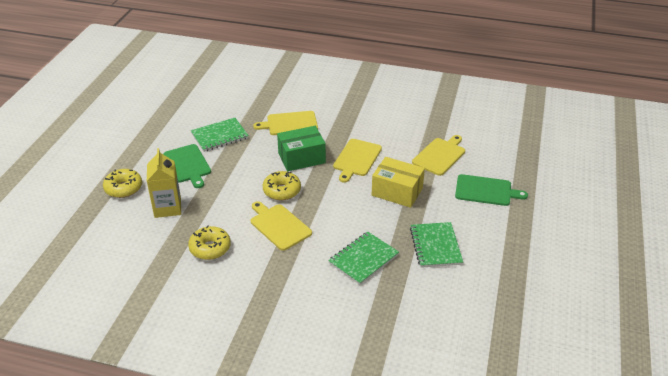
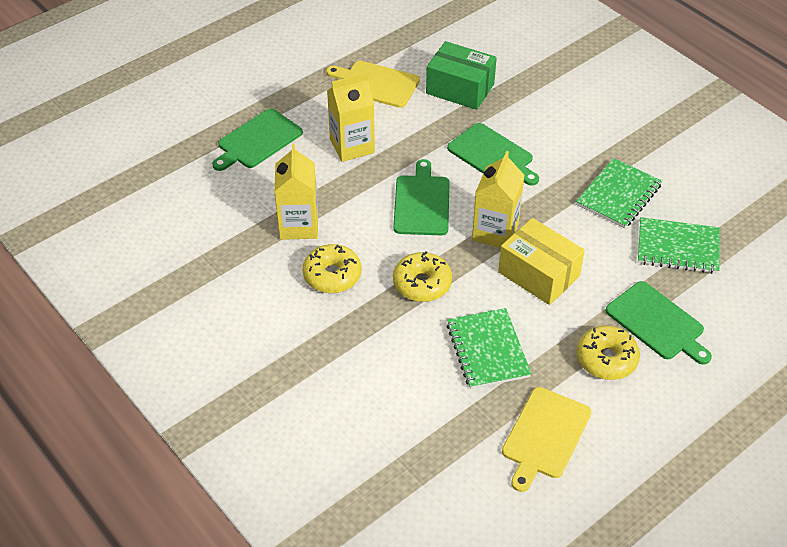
green cutting board: [163,144,211,188] [455,174,528,206] = 2 -> [212,108,303,171] [393,159,450,235] [447,123,539,186] [606,281,712,365] = 4
yellow carton: [147,148,181,218] = 1 -> [274,144,318,240] [327,73,375,162] [472,151,525,248] = 3
yellow cutting board: [251,201,312,251] [253,111,318,135] [333,139,382,183] [412,135,465,176] = 4 -> [326,61,420,108] [502,387,591,492] = 2

